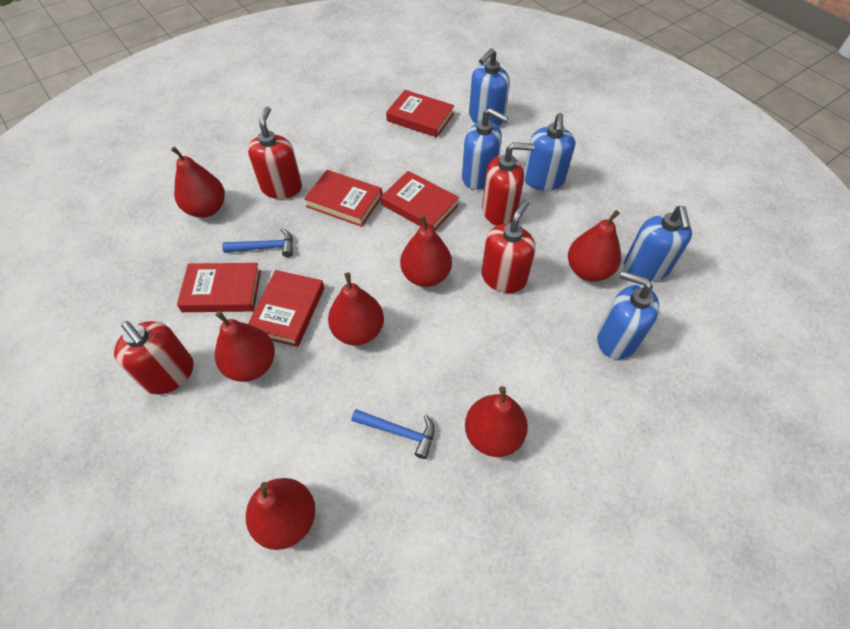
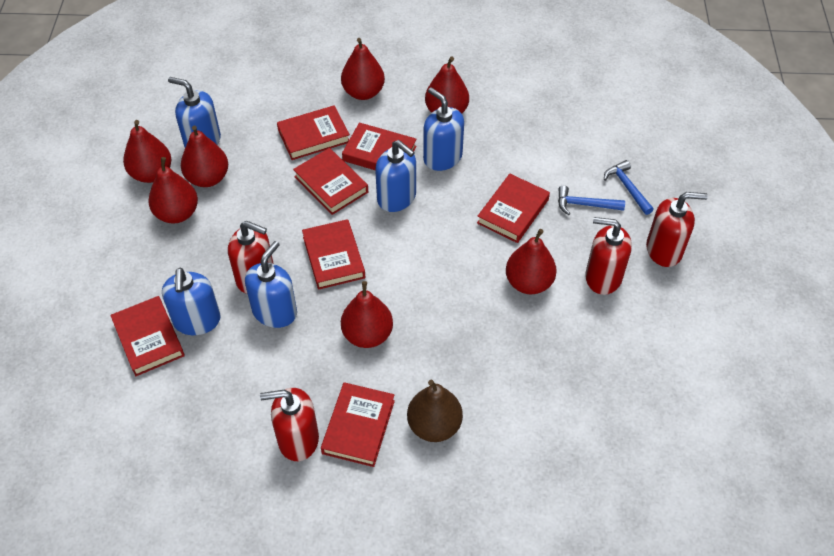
brown pear: none = 0 -> [407,380,463,442] = 1
red book: [177,263,261,312] [248,270,324,347] [304,170,382,227] [381,171,459,230] [386,90,454,137] = 5 -> [110,296,185,376] [277,105,350,160] [293,148,368,215] [302,219,365,290] [321,382,395,467] [342,122,417,170] [477,174,550,243] = 7

